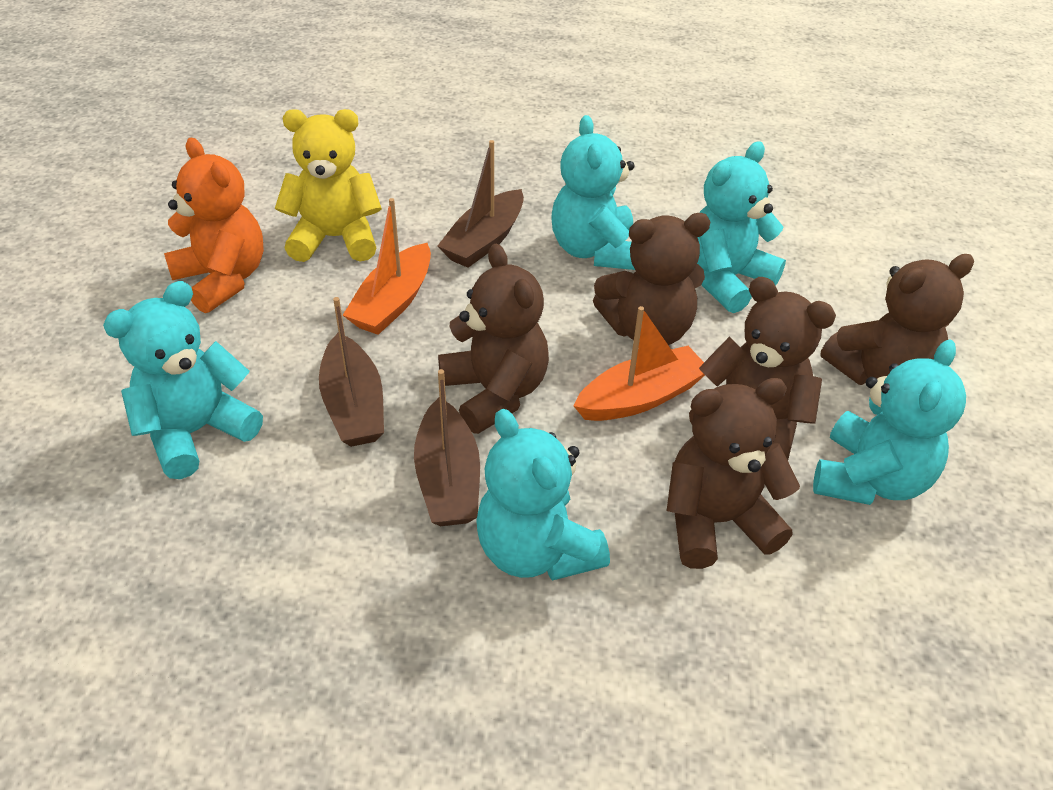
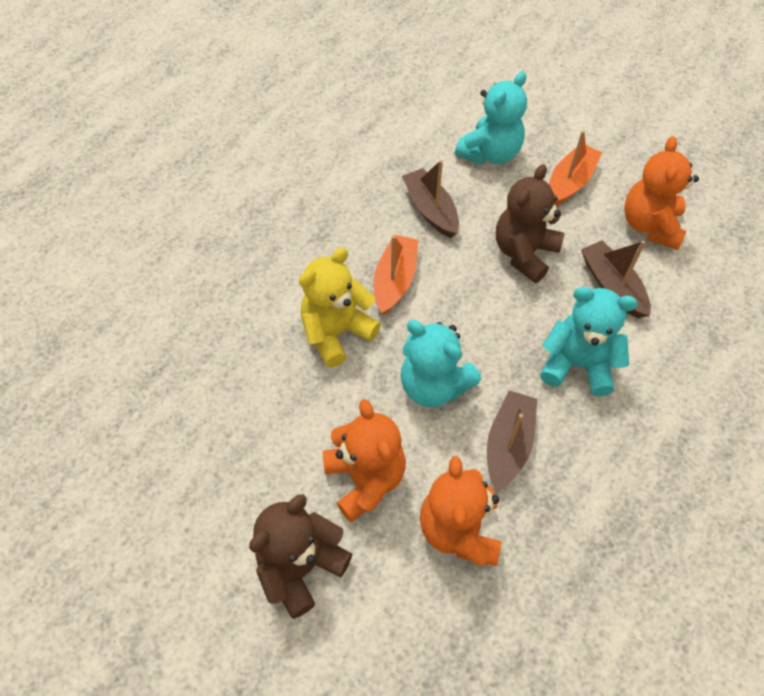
brown teddy bear: [438,244,549,434] [593,213,711,345] [667,378,800,569] [689,277,836,460] [820,254,974,385] = 5 -> [249,494,352,619] [496,164,564,283] = 2
orange teddy bear: [164,138,264,313] = 1 -> [323,399,406,522] [420,456,502,566] [624,136,699,250] = 3
turquoise teddy bear: [103,281,263,479] [476,409,610,581] [552,115,635,270] [697,141,786,313] [813,339,966,505] = 5 -> [400,320,481,407] [455,71,527,165] [540,287,638,396] = 3

